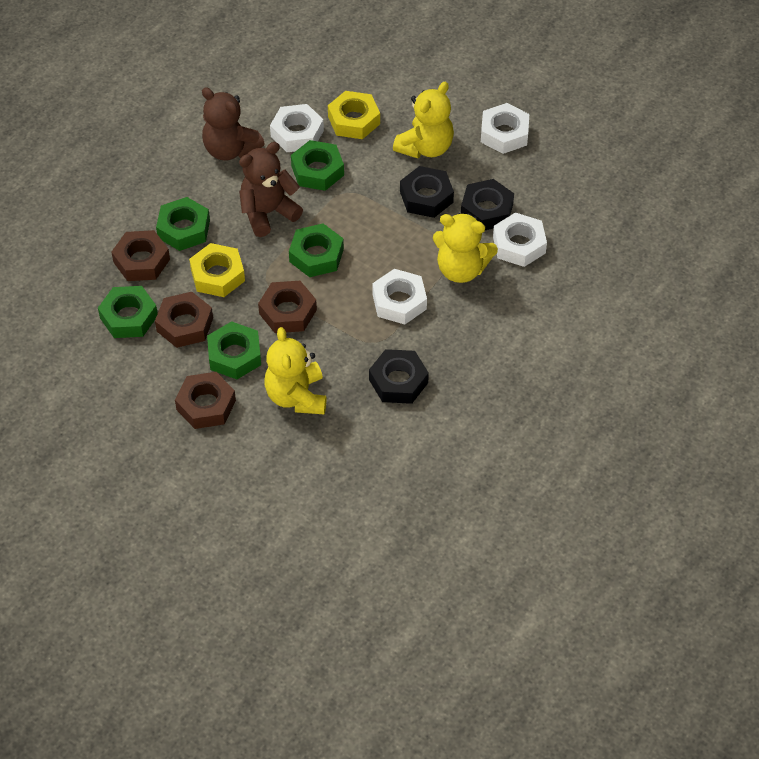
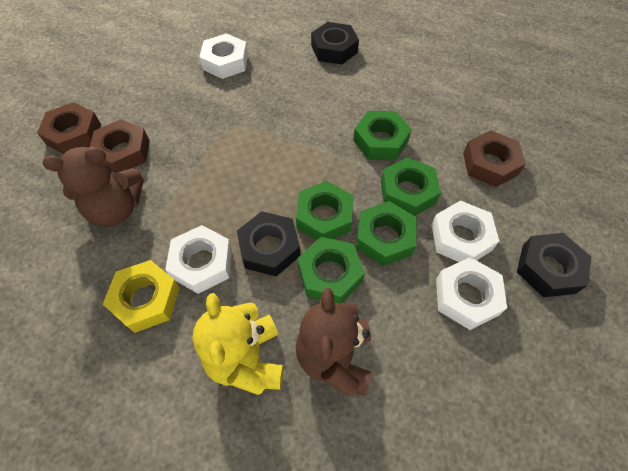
brown nut: [111,230,170,281] [155,292,213,348] [175,372,236,429] [258,281,317,333] = 4 -> [37,102,101,154] [90,119,150,173] [463,130,526,187] = 3
yellow nut: [189,243,245,297] [328,91,380,139] = 2 -> [103,260,180,333] = 1
yellow teddy bear: [265,327,326,414] [393,82,454,158] [433,213,498,283] = 3 -> [192,293,283,395] = 1

